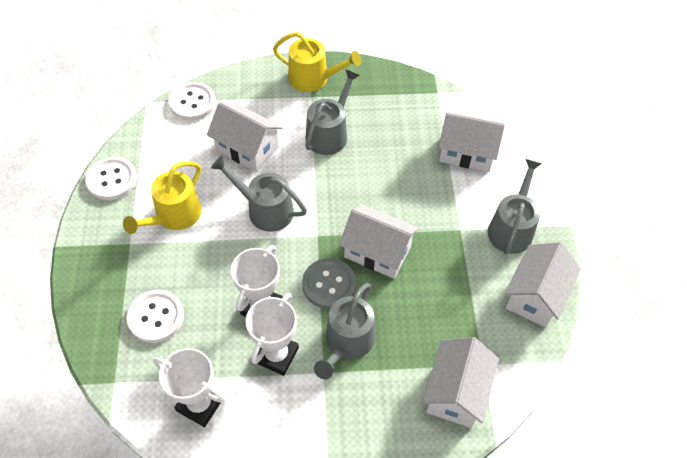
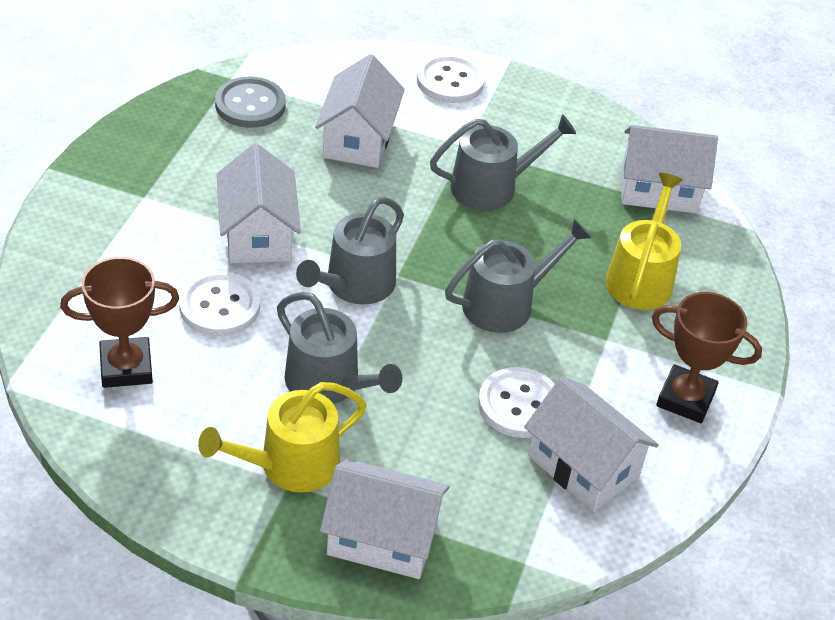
brown trophy: none = 0 -> [60,257,179,388] [652,292,762,423] = 2
white trophy: [154,348,226,427] [231,245,283,317] [246,293,299,376] = 3 -> none = 0

